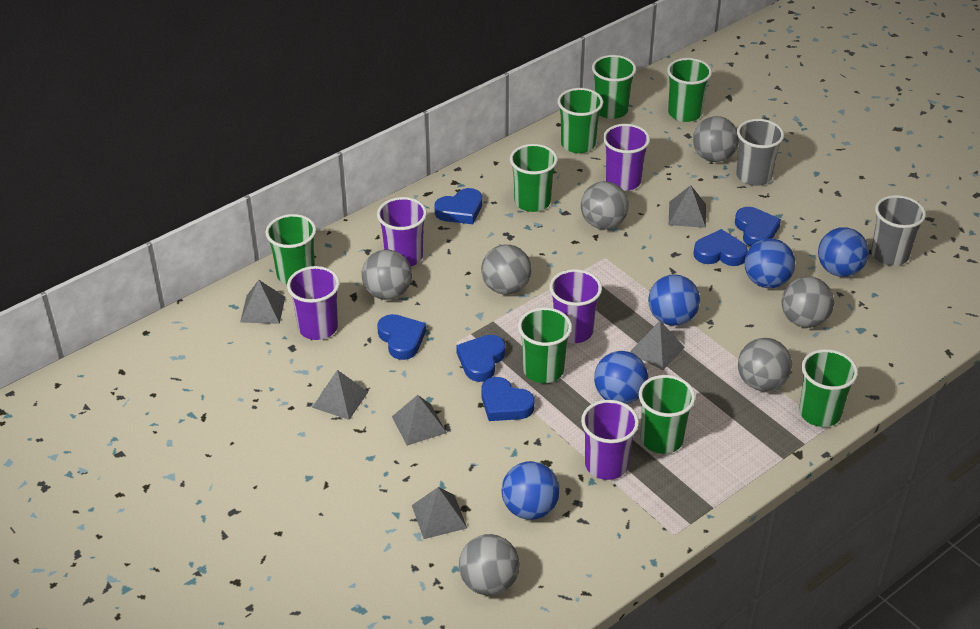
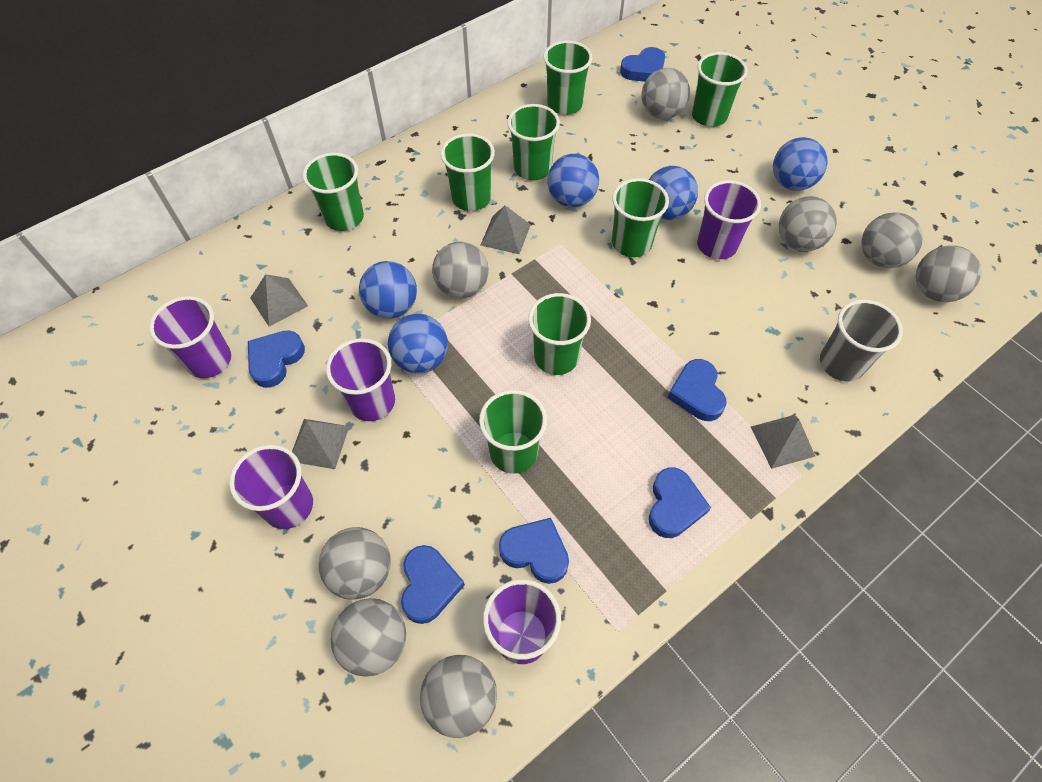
grey ball: [361,250,412,300] [459,534,520,596] [481,244,531,294] [581,181,629,229] [693,116,739,162] [738,338,792,391] [782,276,834,328] = 7 -> [318,527,391,600] [331,598,406,677] [420,655,497,738] [432,242,489,298] [642,68,690,119] [779,196,837,252] [861,212,923,268] [916,245,981,302] = 8
grey cup: [736,119,784,186] [871,195,926,266] = 2 -> [820,300,903,382] = 1
grey pyramid: [240,280,285,324] [312,370,368,420] [392,395,447,446] [412,487,467,539] [630,321,685,370] [669,185,706,228] = 6 -> [250,274,308,327] [292,419,349,469] [481,206,531,254] [751,415,815,469] = 4

